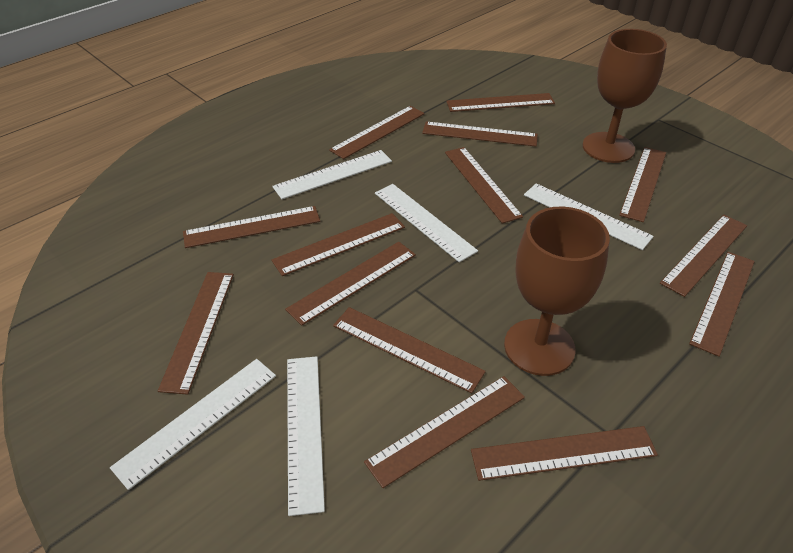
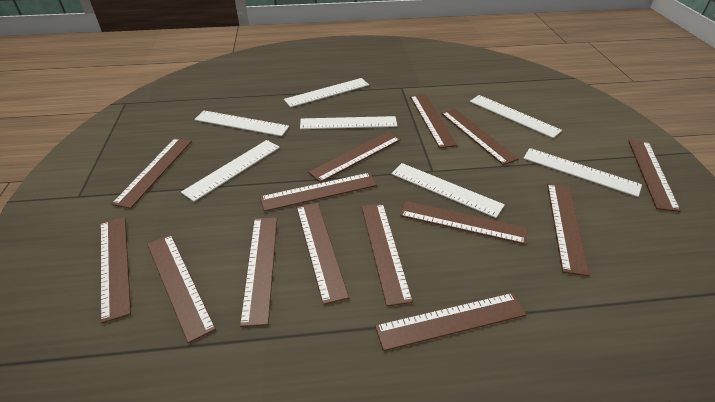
brown goblet: [504,206,610,376] [582,29,667,163] = 2 -> none = 0
white ruler: [110,359,276,490] [272,150,392,199] [287,356,325,516] [375,184,478,262] [524,184,654,250] = 5 -> [181,140,280,202] [194,111,289,136] [284,78,369,107] [300,116,397,129] [391,163,505,218] [470,95,562,138] [523,148,642,197] = 7

